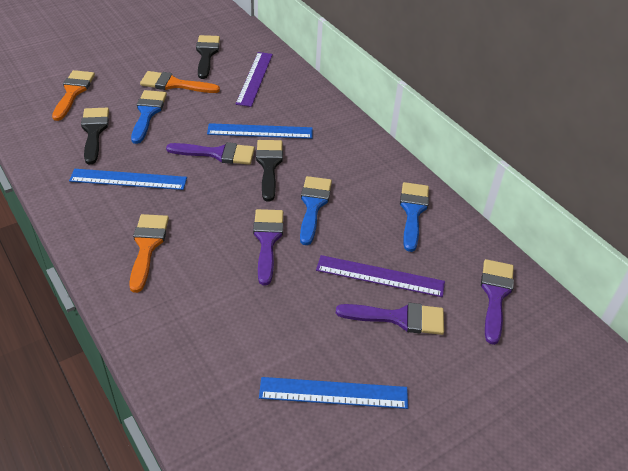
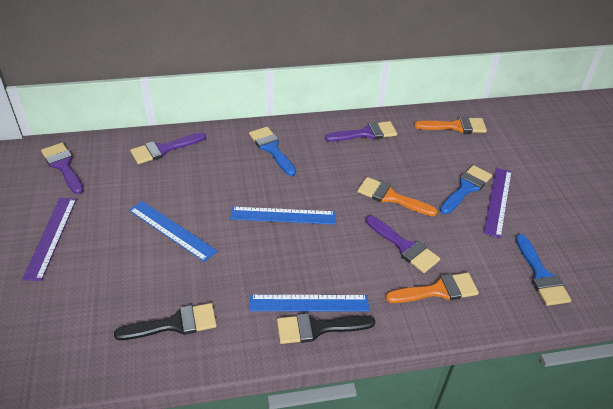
black brush: [81,108,109,164] [196,35,220,79] [256,140,283,202] = 3 -> [114,303,217,340] [277,313,375,344] = 2

